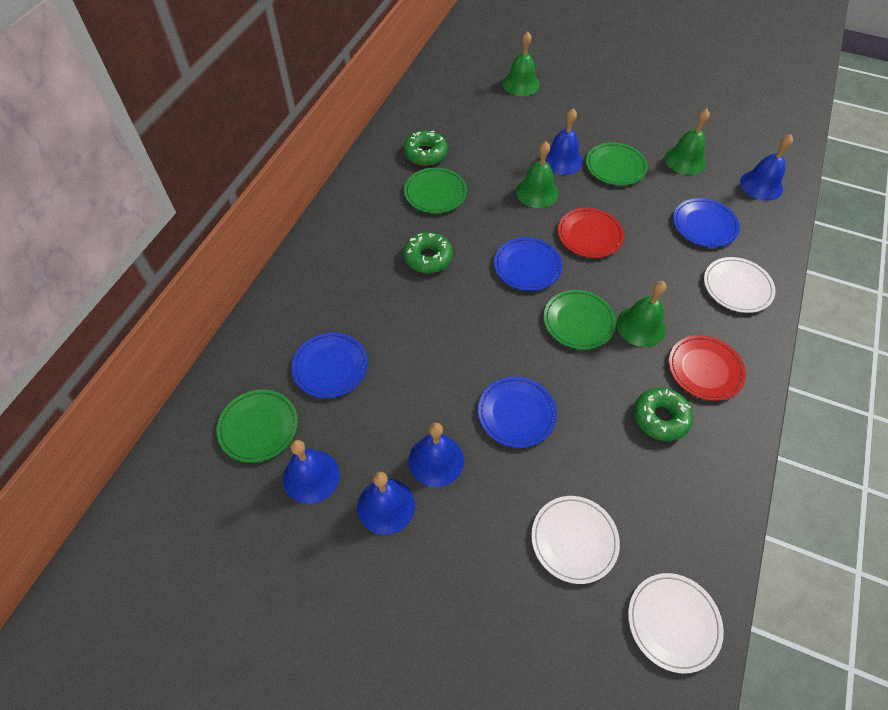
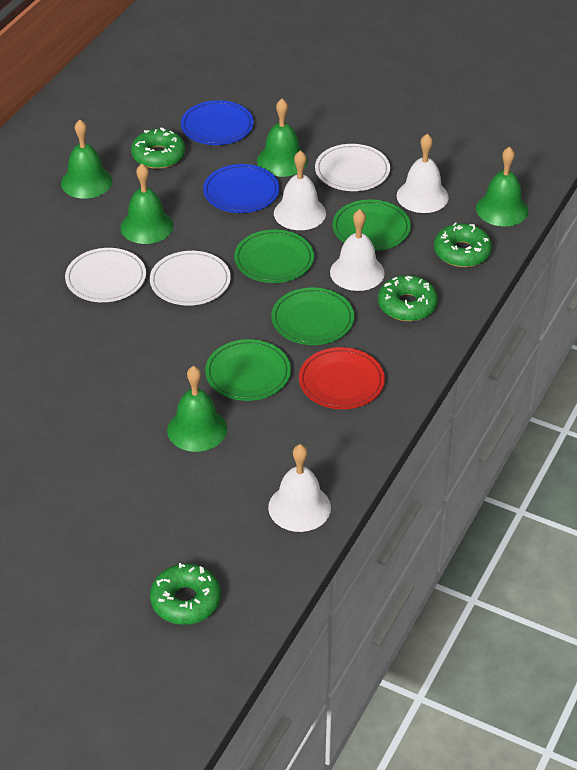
blue bell: [283,440,340,504] [357,472,415,535] [409,423,464,487] [545,108,583,175] [740,134,793,201] = 5 -> none = 0
blue plate: [292,333,368,398] [478,377,557,448] [494,237,562,291] [673,198,740,247] = 4 -> [181,100,254,145] [203,164,279,213] = 2
green bell: [502,31,540,96] [516,141,558,208] [617,281,666,347] [665,109,710,175] = 4 -> [61,120,113,199] [120,164,173,244] [167,366,227,452] [257,99,308,177] [476,147,528,227] = 5
green donut: [403,232,453,274] [404,131,448,166] [634,387,693,441] = 3 -> [131,128,185,169] [150,563,221,625] [378,275,438,321] [434,222,492,267] = 4
red plate: [558,208,624,258] [669,335,746,401] = 2 -> [299,347,385,409] = 1
white bell: none = 0 -> [268,444,331,532] [274,150,326,230] [330,209,385,291] [397,134,449,213] = 4

